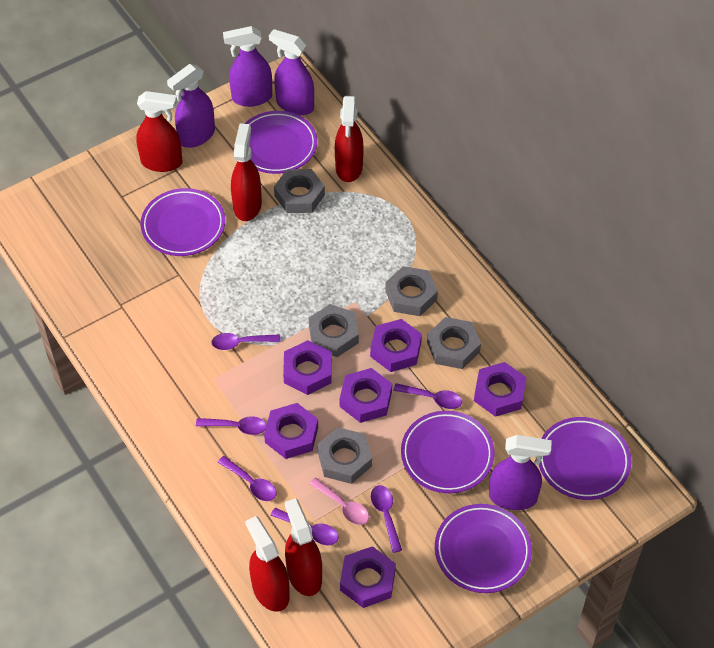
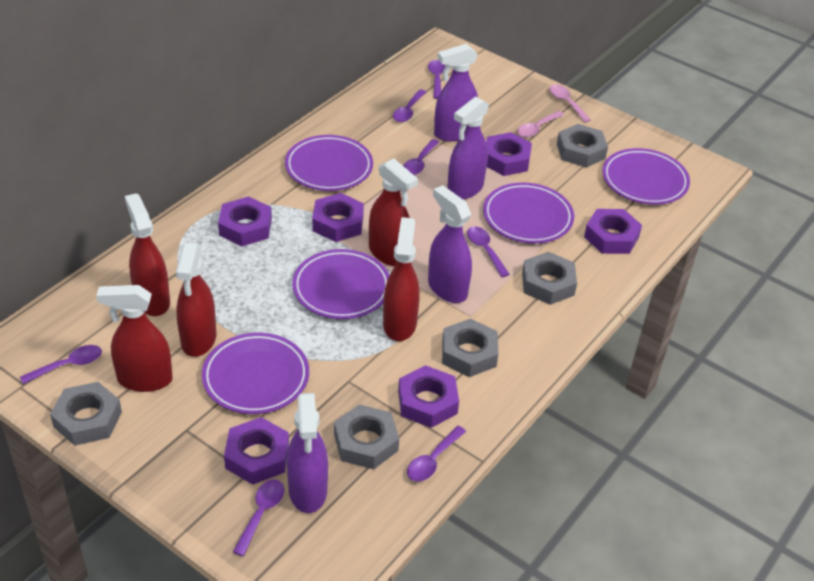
pink spoon: [309,477,369,525] = 1 -> [517,111,564,137] [549,84,591,123] = 2
purple spoon: [196,416,267,435] [211,333,280,350] [218,456,277,501] [270,508,339,545] [371,485,402,553] [393,383,462,409] = 6 -> [20,345,102,384] [233,479,284,556] [393,89,426,122] [404,139,439,175] [407,426,466,481] [428,60,446,99] [467,226,510,277] = 7

